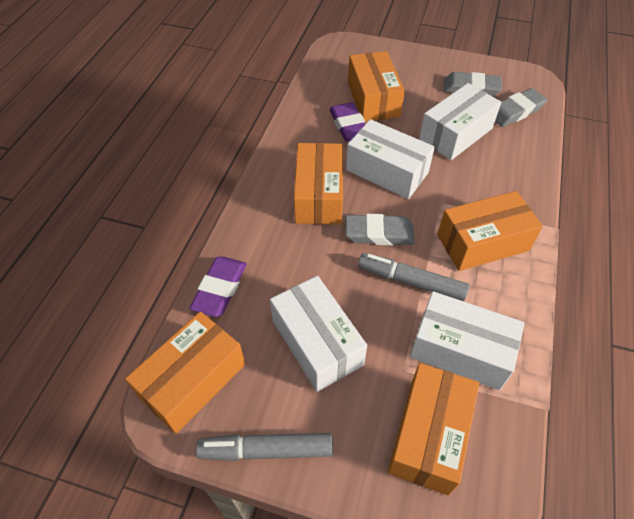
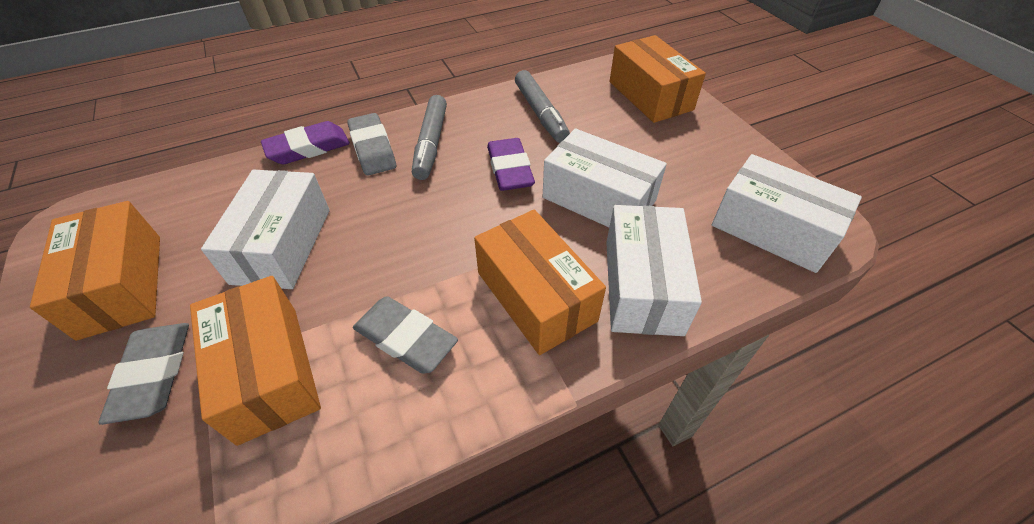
orange box: [125,312,245,434] [294,143,343,225] [348,51,405,122] [388,363,479,496] [437,191,543,271] = 5 -> [30,201,160,341] [190,276,321,446] [474,210,606,355] [610,35,706,123] = 4

